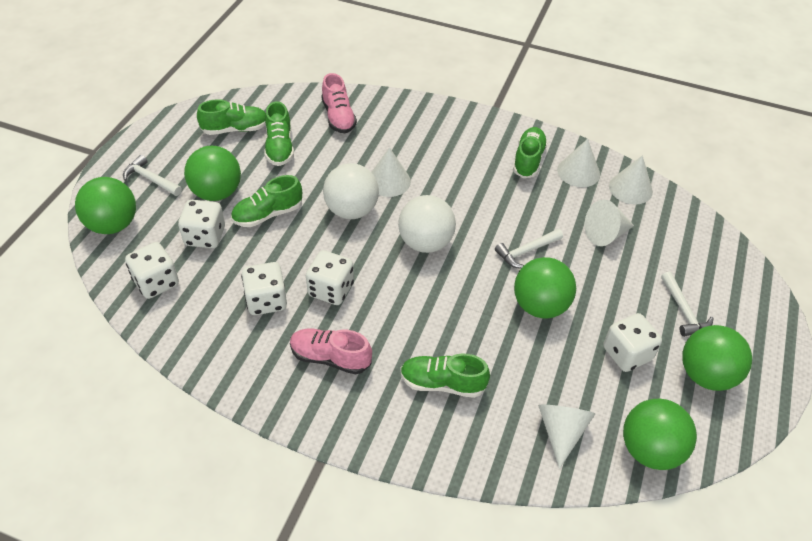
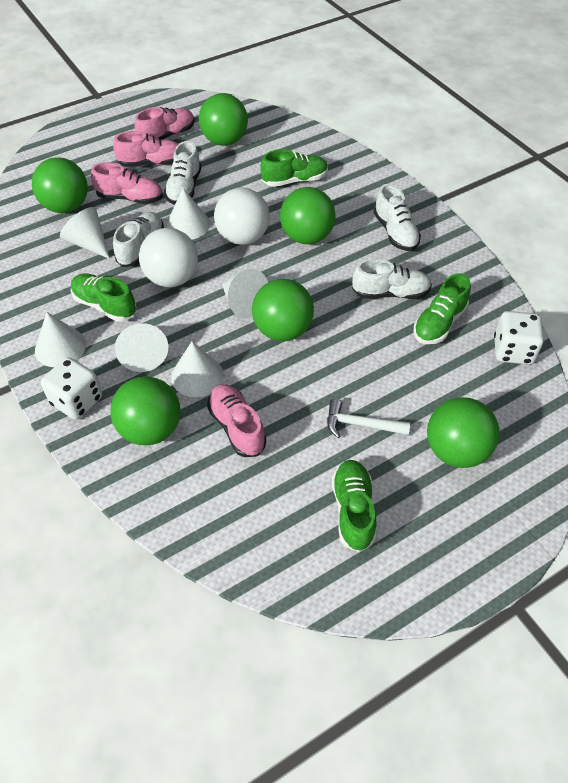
green ball: [75,177,136,234] [184,146,241,201] [514,257,576,318] [623,399,697,470] [682,325,752,391] = 5 -> [32,157,88,213] [110,376,180,445] [199,93,248,146] [252,279,314,341] [280,187,336,244] [427,397,499,468] = 6
green shoe: [197,99,266,135] [231,175,302,227] [265,101,294,166] [400,353,490,398] [513,127,548,178] = 5 -> [71,274,137,322] [261,149,328,187] [332,460,376,552] [413,273,471,344] = 4
pink shoe: [290,328,372,374] [321,73,357,133] = 2 -> [91,162,163,204] [113,131,178,167] [134,107,195,140] [207,384,266,457] = 4
white cone: [371,147,411,197] [538,405,595,469] [557,139,600,187] [585,200,634,246] [609,155,653,205] = 5 -> [35,312,86,367] [60,207,110,259] [115,323,168,372] [166,188,210,240] [171,342,224,397] [222,269,268,318] = 6
white dice: [125,242,179,299] [178,200,225,248] [241,262,287,315] [306,250,354,305] [603,313,662,372] = 5 -> [41,357,102,420] [494,311,544,365] = 2
white hammer: [123,155,182,196] [495,229,563,268] [661,272,714,337] = 3 -> [327,399,410,438] = 1
white shoe: none = 0 -> [113,212,164,267] [164,141,201,205] [352,259,432,299] [374,184,421,251] = 4

